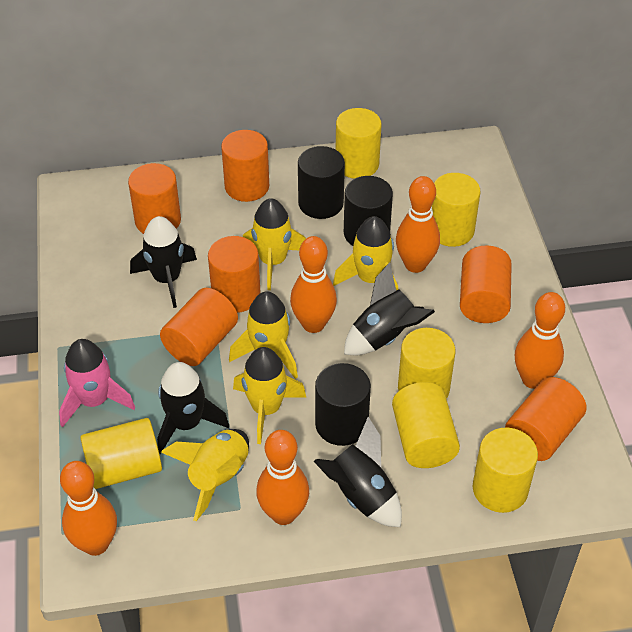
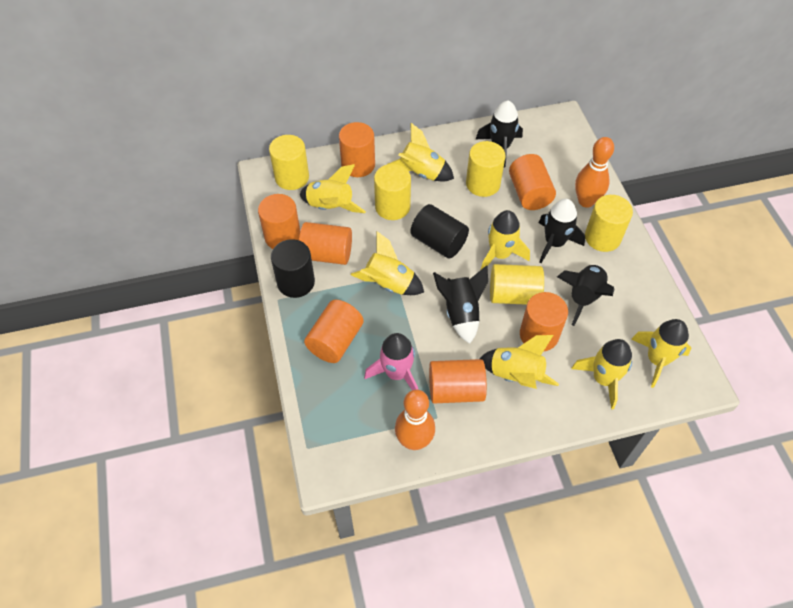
black cylinder: [298,146,345,219] [315,363,371,446] [344,176,393,246] = 3 -> [271,239,315,298] [411,204,469,259] = 2
orange bowling pin: [60,461,117,556] [256,430,309,525] [290,236,337,333] [396,176,440,273] [515,292,565,389] = 5 -> [395,390,435,450] [575,137,614,208] = 2
orange cylinder: [128,163,181,234] [160,288,238,366] [208,236,261,313] [221,130,269,202] [460,245,512,323] [505,377,587,461] = 6 -> [258,194,300,249] [299,222,352,265] [304,300,364,363] [339,122,375,177] [429,359,487,403] [509,154,556,210] [520,292,568,351] = 7
yellow cylinder: [80,418,162,489] [336,108,381,179] [392,382,460,468] [398,328,455,399] [432,173,480,247] [473,428,538,513] = 6 -> [269,135,309,190] [374,164,411,220] [466,141,506,197] [490,264,544,305] [585,195,633,252] = 5
yellow rocket: [161,429,249,521] [229,291,298,379] [233,347,306,444] [243,198,306,290] [333,216,398,291] = 5 -> [300,164,366,213] [351,231,424,295] [387,123,454,181] [480,335,559,389] [481,210,530,269] [571,339,632,409] [631,319,691,388] = 7

